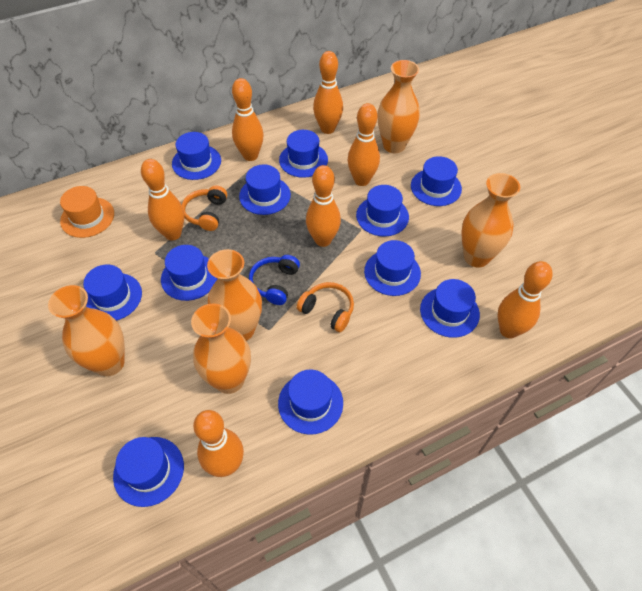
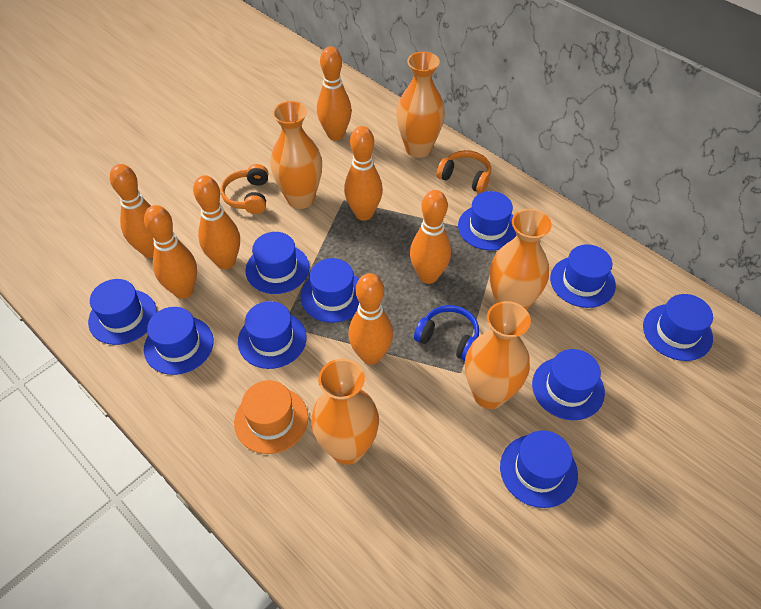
blue hat: [83,264,142,321] [113,437,184,507] [161,245,217,301] [172,132,221,180] [239,165,291,215] [278,370,343,435] [279,130,328,178] [356,185,409,237] [364,240,421,296] [411,156,462,206] [420,279,480,338] = 11 -> [88,279,157,345] [144,307,214,375] [238,301,306,369] [245,232,309,294] [301,258,359,323] [458,191,517,251] [500,430,578,508] [532,349,605,420] [550,244,616,308] [643,294,713,361] = 10

